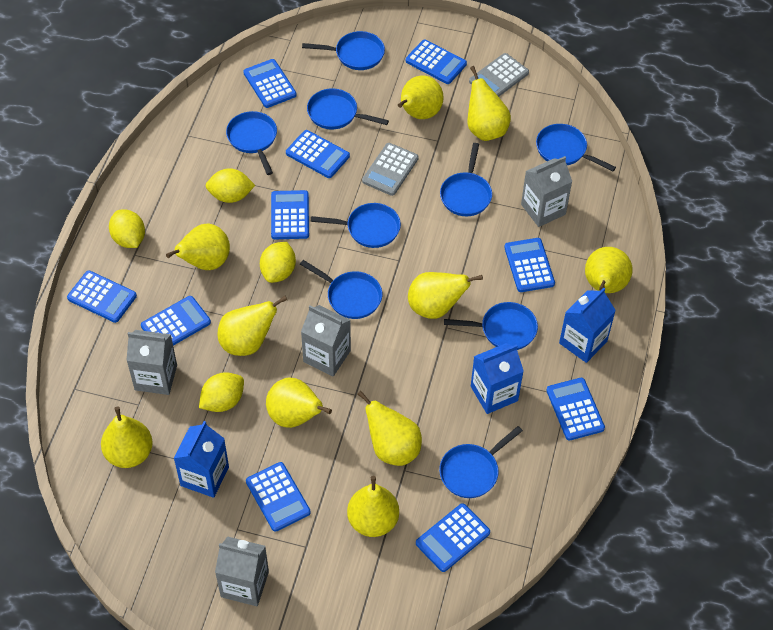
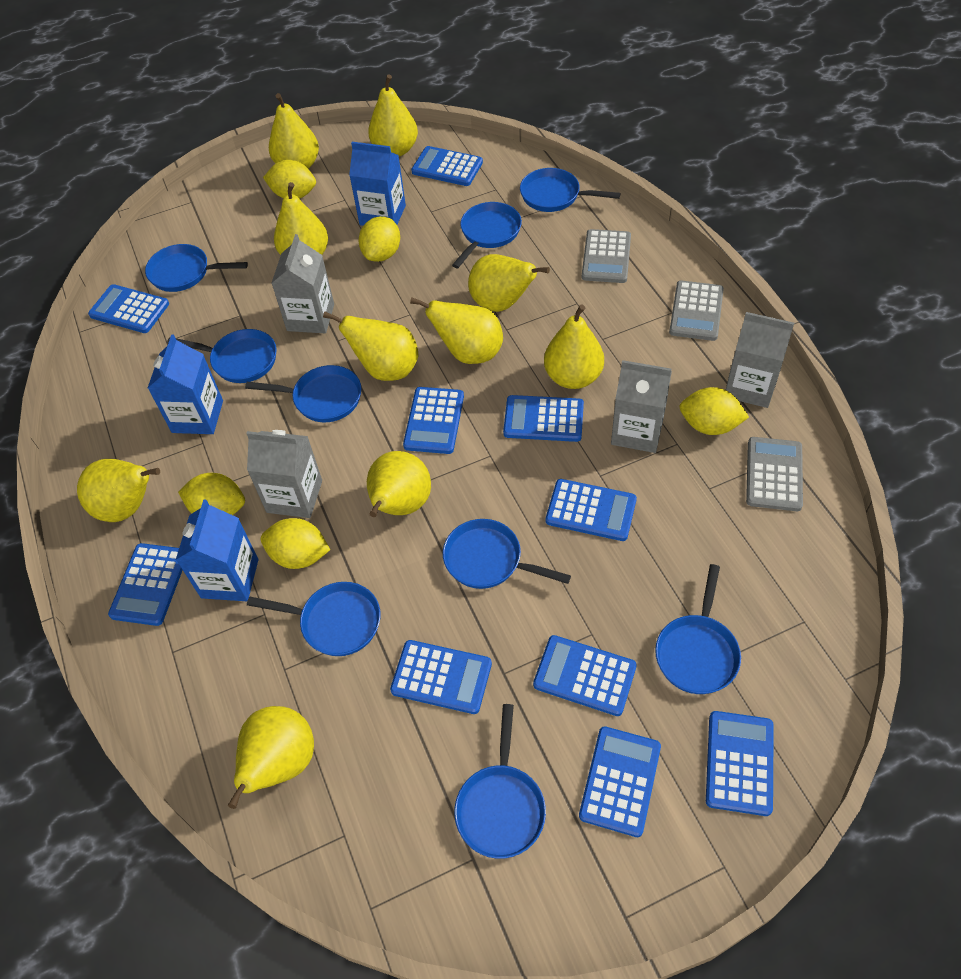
grey calculator: [362,143,419,196] [469,53,529,97] = 2 -> [582,229,631,283] [669,280,724,341] [746,437,803,511] = 3
yellow lemon: [109,209,145,248] [199,372,244,412] [206,168,255,203] [260,242,296,283] = 4 -> [178,473,245,515] [261,518,330,569] [263,160,316,199] [359,216,400,262] [679,387,749,435] = 5

